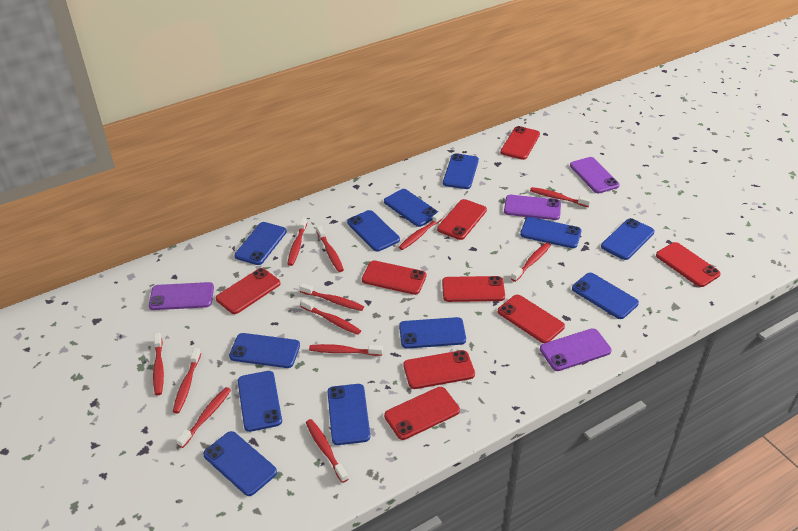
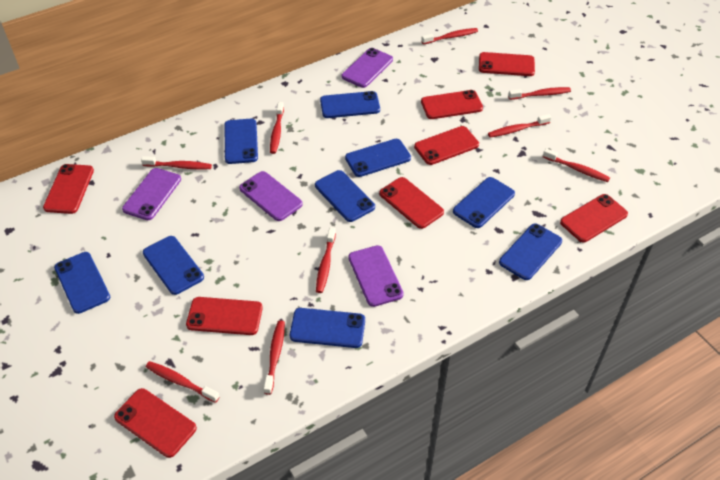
blue phone: [203,431,277,496] [229,333,300,368] [234,222,287,265] [238,371,282,432] [327,384,370,445] [347,210,400,251] [384,189,438,227] [399,317,466,349] [443,153,479,189] [520,217,582,248] [572,273,639,319] [601,218,655,260] = 12 -> [54,252,110,314] [143,236,204,295] [224,119,258,164] [290,308,365,348] [315,170,375,222] [320,91,380,118] [345,139,411,177] [453,177,515,228] [499,223,562,280] = 9
red phone: [216,268,280,314] [362,261,426,295] [384,387,460,440] [403,350,475,389] [437,199,487,240] [442,276,505,302] [498,295,565,343] [501,126,540,160] [656,242,721,287] = 9 -> [43,164,94,214] [114,388,197,458] [186,297,263,335] [379,177,444,229] [414,126,479,165] [421,90,483,119] [479,52,535,76] [560,194,628,242] = 8
red toothbrush: [153,333,164,395] [173,348,201,413] [176,387,231,448] [288,217,307,266] [299,283,364,311] [300,298,361,335] [306,419,348,483] [309,344,383,356] [316,226,344,272] [399,211,444,250] [511,242,551,282] [530,187,591,207] = 12 -> [141,156,212,170] [146,361,220,403] [264,321,285,395] [270,102,284,154] [316,227,336,293] [421,28,478,44] [488,114,551,138] [508,87,571,100] [543,148,610,182] = 9

